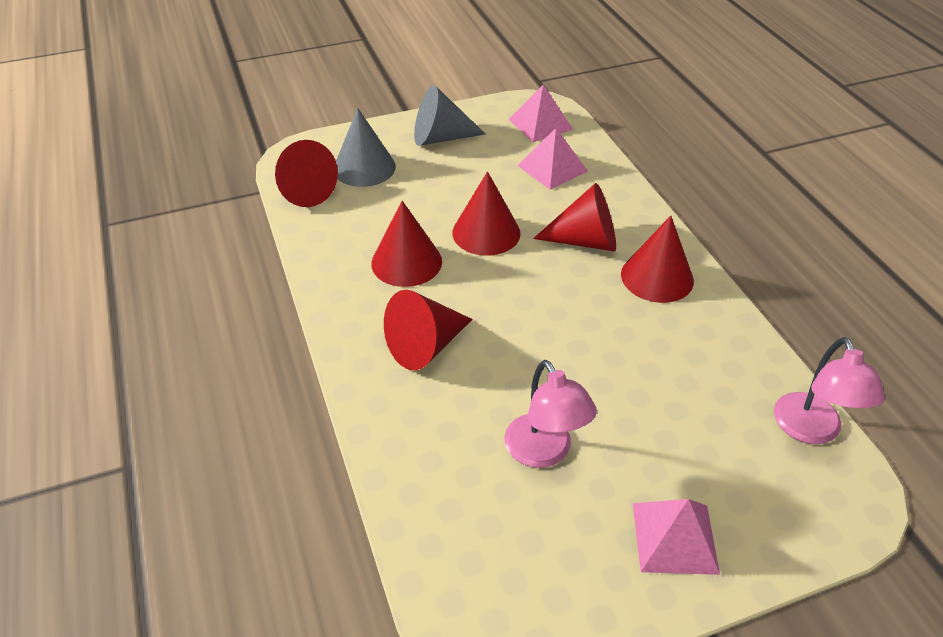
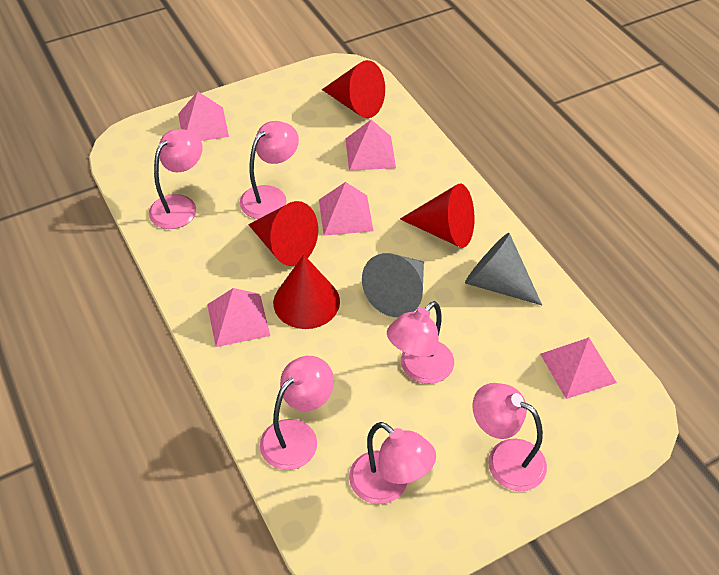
pink lamp: [504,360,597,468] [774,337,885,444] = 2 -> [149,129,203,229] [240,121,299,219] [260,356,334,470] [349,422,436,504] [387,301,454,384] [473,383,547,491] = 6
pink pyramid: [509,85,573,142] [517,128,588,190] [633,499,720,575] = 3 -> [178,91,229,141] [207,288,270,347] [319,182,374,236] [345,120,396,171] [540,337,617,399] = 5
red cone: [275,140,338,207] [371,201,442,287] [384,290,473,370] [452,172,521,256] [533,183,616,251] [621,216,694,303] = 6 -> [248,201,318,266] [273,255,340,329] [322,60,385,118] [400,183,475,248] = 4

